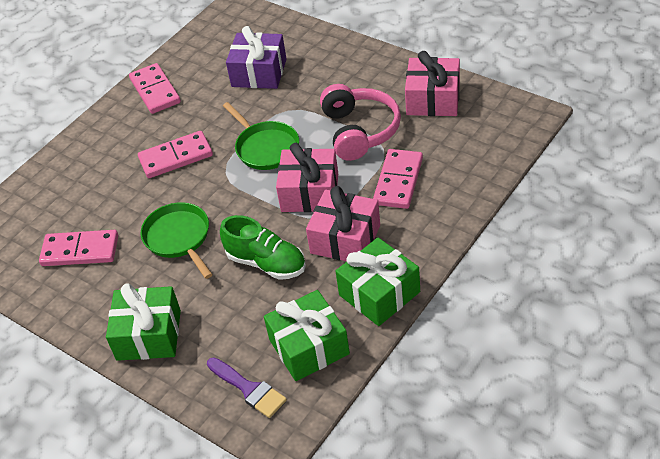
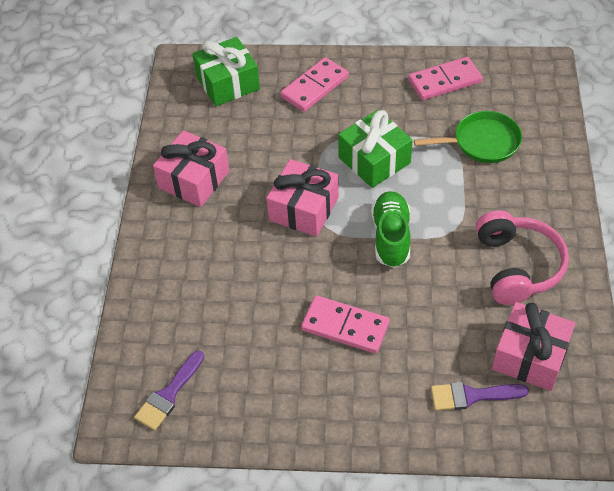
green gift: [106,283,181,361] [264,290,350,381] [336,238,420,326] = 3 -> [192,37,260,106] [338,110,413,188] = 2
green pan: [141,202,213,279] [223,102,299,170] = 2 -> [414,111,522,163] = 1
pink domino: [39,230,118,266] [129,63,181,114] [138,131,213,178] [373,149,423,209] = 4 -> [280,57,349,112] [301,296,390,354] [408,57,483,100] = 3
purple brush: [207,357,287,418] = 1 -> [134,350,204,431] [431,382,529,411] = 2
purple gift: [226,26,287,89] = 1 -> none = 0

